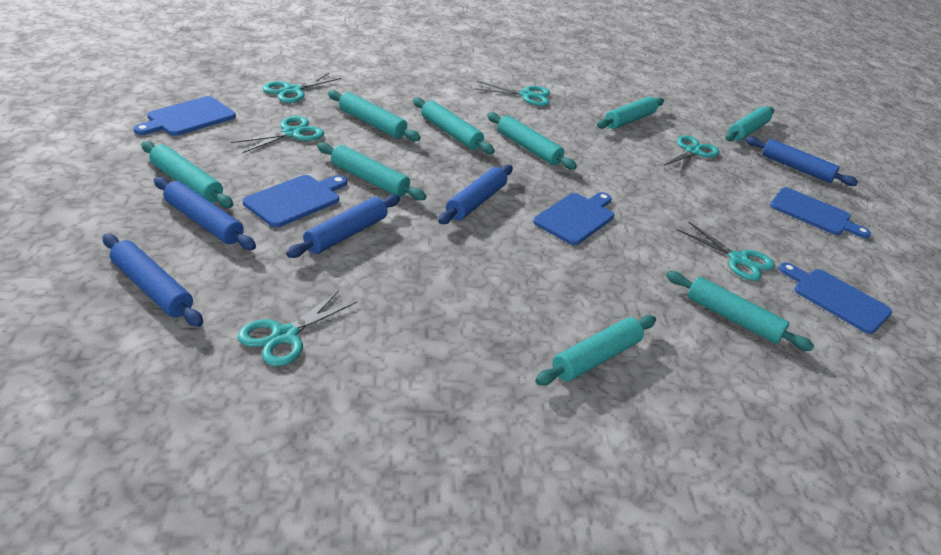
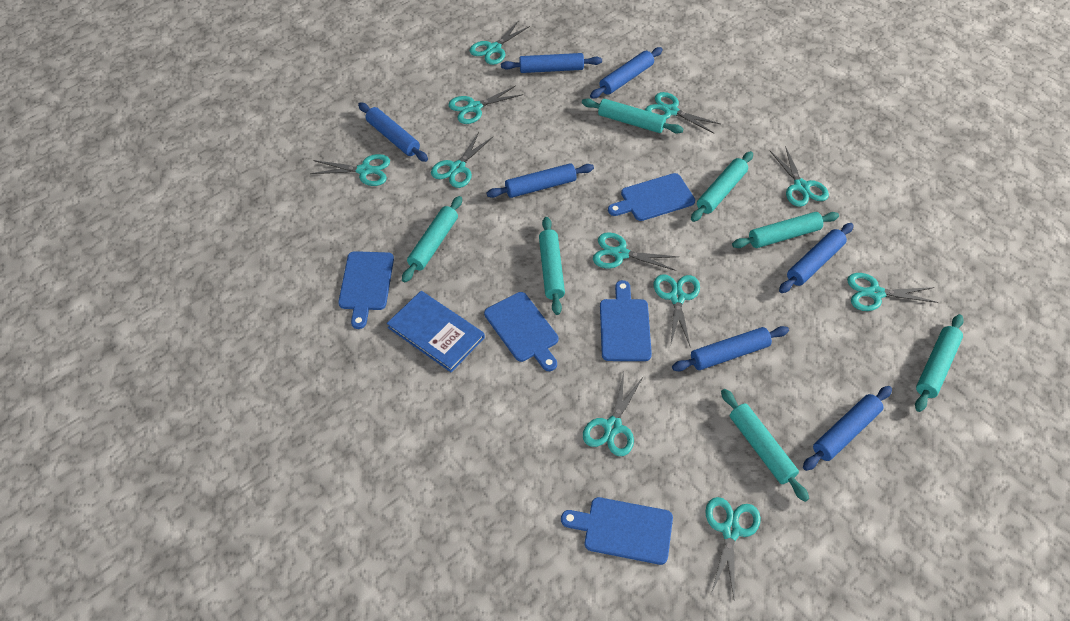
blue book: none = 0 -> [387,291,485,372] = 1
blue rolling pin: [103,234,203,327] [154,177,256,250] [286,195,400,258] [438,164,513,224] [745,137,858,186] = 5 -> [358,102,428,162] [486,163,594,198] [501,53,602,73] [590,47,663,99] [672,326,789,371] [779,223,854,293] [803,386,892,471] = 7
turquoise rolling pin: [141,141,233,208] [317,142,426,200] [328,90,421,141] [413,97,495,154] [487,112,577,170] [535,315,656,385] [597,97,664,129] [666,271,814,351] [725,107,774,141] = 9 -> [402,196,462,282] [539,217,565,315] [582,99,683,133] [691,151,753,222] [721,389,809,502] [732,212,839,248] [915,314,964,412] = 7
turquoise scissors: [231,116,324,153] [238,290,358,366] [263,73,341,103] [475,81,550,106] [663,135,719,174] [677,221,775,281] = 6 -> [310,154,390,186] [431,132,493,188] [449,86,523,124] [470,22,530,65] [583,372,643,456] [593,232,678,271] [645,92,720,133] [654,274,700,346] [705,497,761,598] [770,146,829,207] [847,273,938,311] = 11

